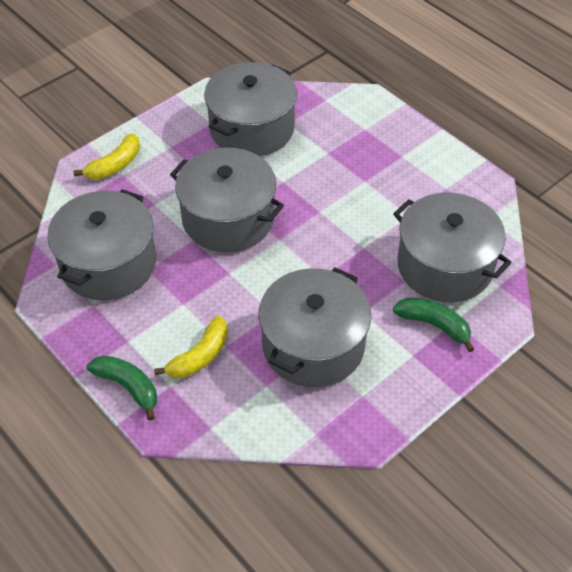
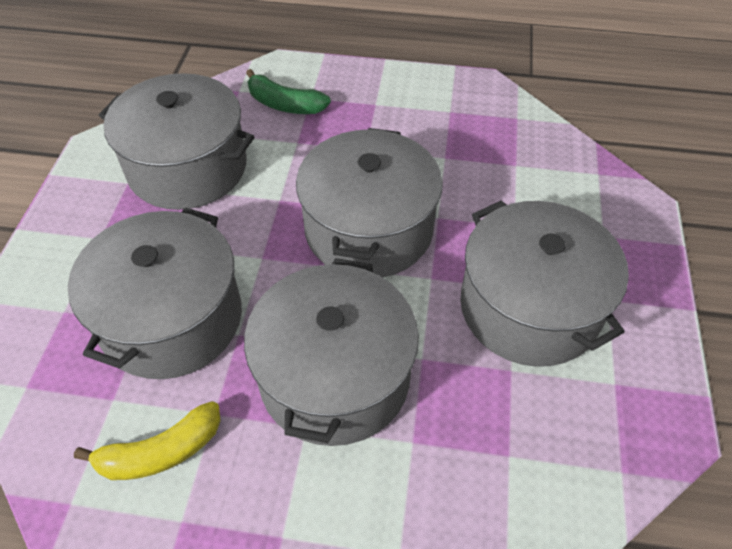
green banana: [87,355,157,421] [393,298,474,352] = 2 -> [246,69,331,114] = 1
yellow banana: [73,134,140,180] [154,316,228,378] = 2 -> [74,401,221,480] = 1

